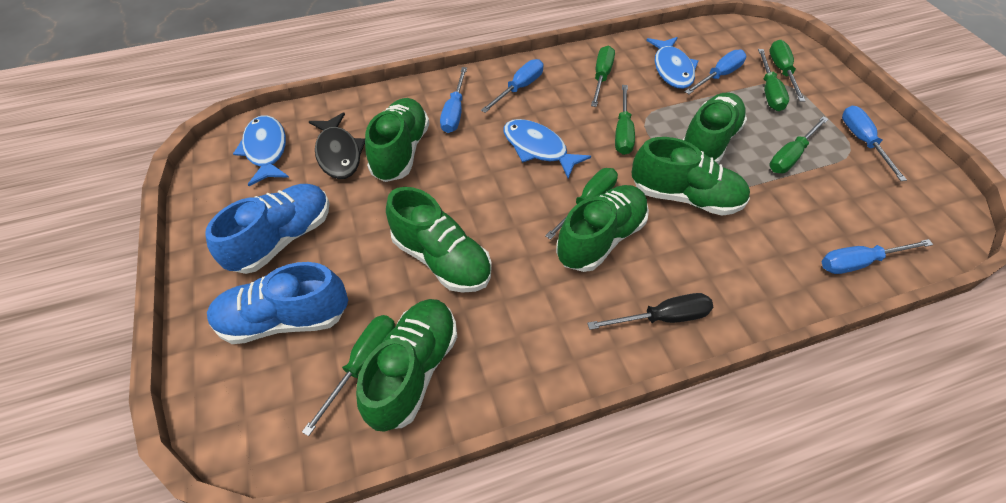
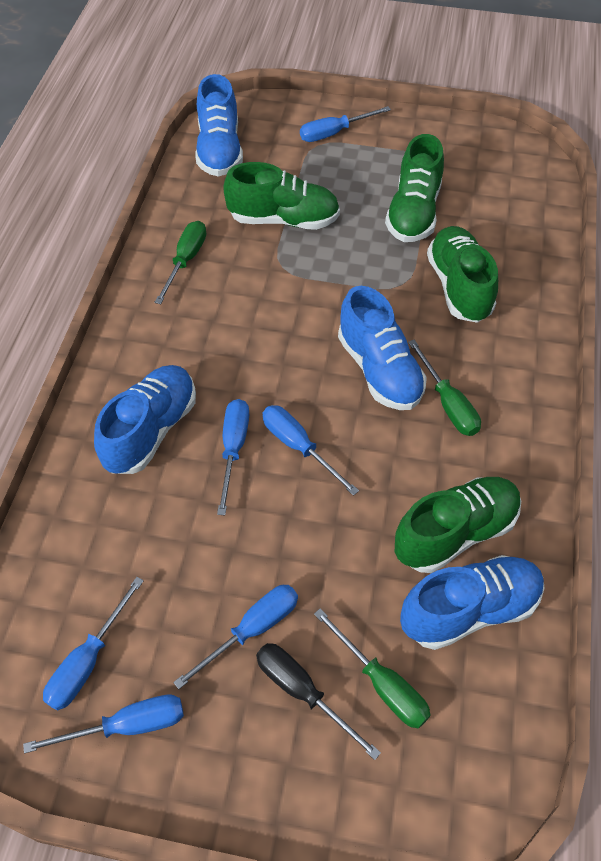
black fish: [309,112,365,179] = 1 -> none = 0
blue fish: [233,115,289,186] [503,119,591,179] [646,37,698,89] = 3 -> none = 0
blue screwdriver: [440,67,467,133] [481,59,543,113] [685,49,746,94] [821,239,933,274] [842,106,907,181] = 5 -> [23,694,184,753] [43,577,144,710] [173,585,298,689] [217,399,249,515] [262,405,359,496] [300,106,391,142] = 6
blue shoe: [205,184,329,274] [207,262,348,344] = 2 -> [94,365,196,474] [196,74,243,176] [338,286,427,410] [400,555,545,650] = 4
green screwdriver: [302,315,395,436] [545,168,618,240] [591,46,615,107] [615,85,635,155] [758,49,789,111] [769,40,805,102] [769,117,828,173] = 7 -> [154,221,206,304] [314,608,431,729] [408,340,481,436] = 3
green shoe: [356,299,457,432] [365,98,429,182] [386,187,492,293] [556,185,649,272] [631,137,750,216] [683,92,747,164] = 6 -> [223,162,340,230] [385,134,444,242] [395,477,521,573] [427,226,498,323] = 4

